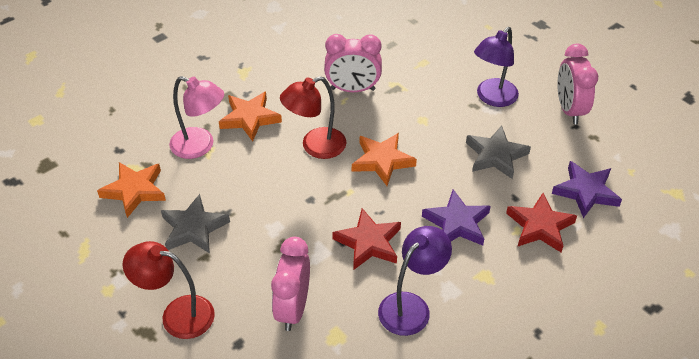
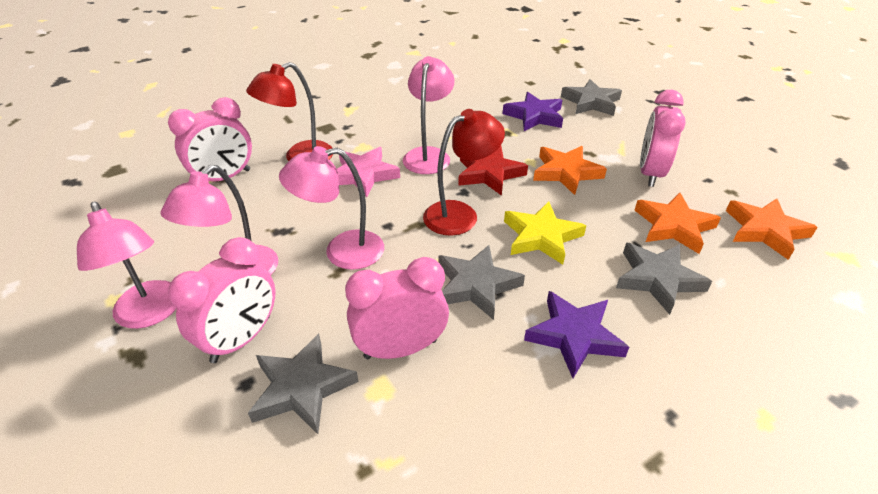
grey star: [161,194,230,253] [466,125,531,179] = 2 -> [248,334,359,434] [439,245,525,320] [561,79,622,116] [616,243,712,315] = 4
pink clock: [271,237,310,331] [324,34,382,92] [557,43,598,124] = 3 -> [168,97,252,182] [168,237,276,363] [345,257,449,359] [640,90,686,187] = 4
pink lamp: [169,76,224,159] = 1 -> [77,202,177,329] [161,165,278,276] [279,146,384,270] [403,56,455,174] = 4
pink star: none = 0 -> [337,147,400,197] = 1
purple lamp: [378,226,452,336] [474,27,519,107] = 2 -> none = 0
red star: [332,208,401,270] [506,193,577,252] = 2 -> [458,145,528,196] = 1
yellow star: none = 0 -> [504,201,586,265] = 1

